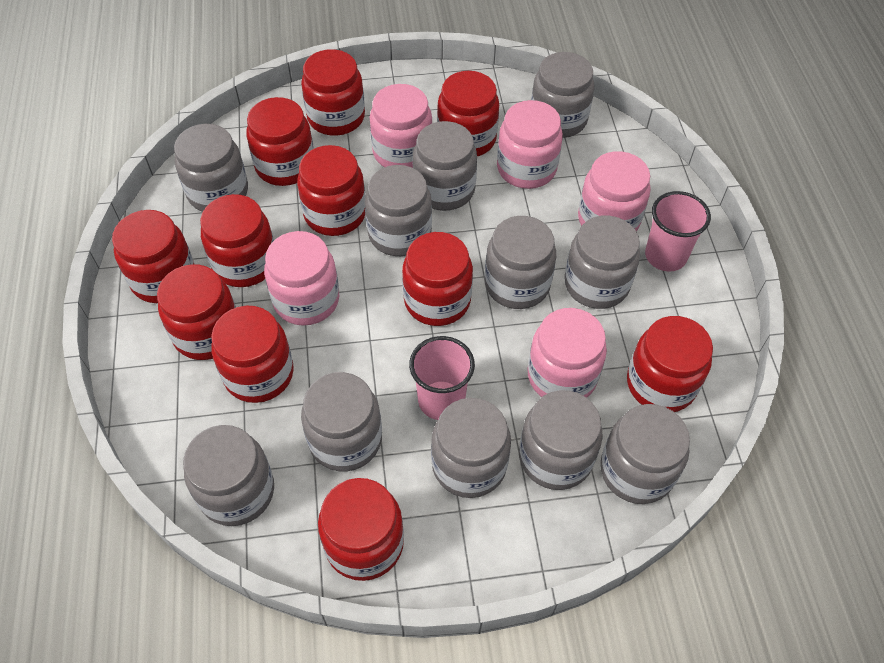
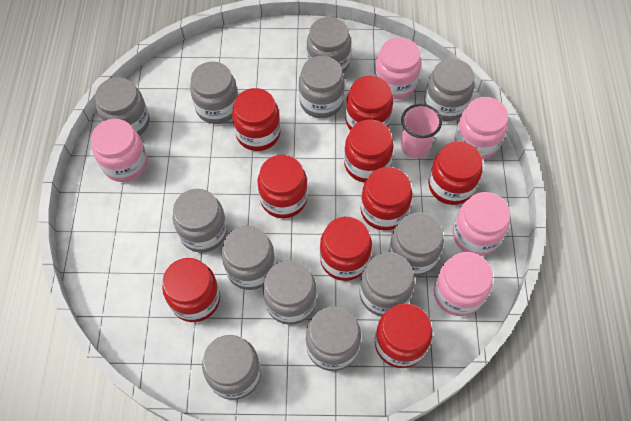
grey jar: [174,124,248,212] [183,425,274,526] [301,372,382,471] [365,165,432,256] [413,121,477,211] [431,398,511,498] [485,216,556,309] [519,390,603,490] [531,52,594,138] [564,215,640,309] [600,404,690,504] = 11 -> [95,77,150,136] [173,189,227,253] [190,62,238,124] [202,335,261,400] [222,226,275,290] [263,260,317,325] [299,56,345,118] [306,306,361,371] [307,17,351,74] [359,252,415,316] [389,212,444,277] [424,59,475,121] = 12
pink cup: [409,336,475,420] [645,191,711,271] = 2 -> [401,104,442,158] = 1
red jar: [112,210,194,303] [157,264,236,360] [200,194,274,287] [211,306,294,403] [246,97,314,186] [297,145,365,236] [301,49,365,136] [318,478,404,581] [402,232,473,326] [437,71,499,156] [627,316,713,412] = 11 -> [162,258,220,322] [232,88,281,151] [257,155,308,218] [320,217,372,281] [344,119,394,182] [346,76,393,130] [360,167,412,231] [375,303,432,368] [428,141,483,205] = 9

